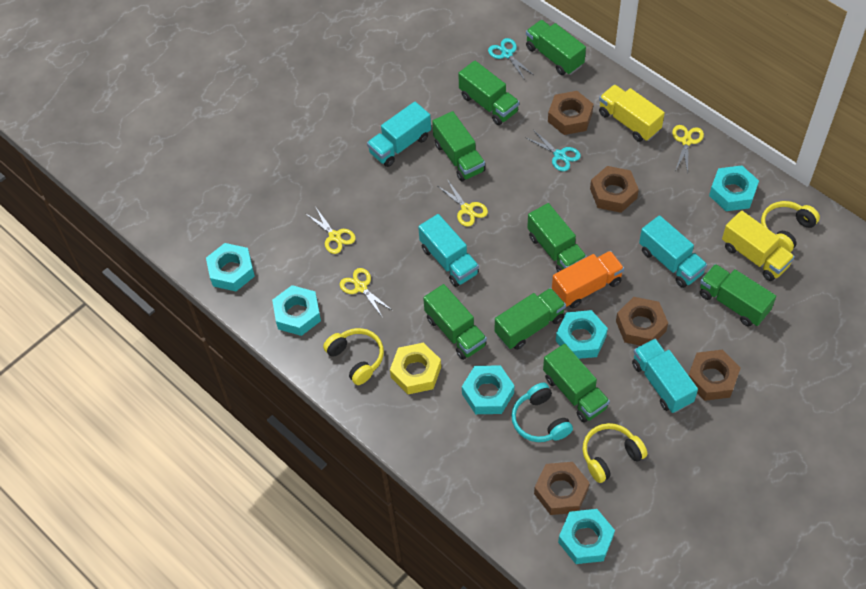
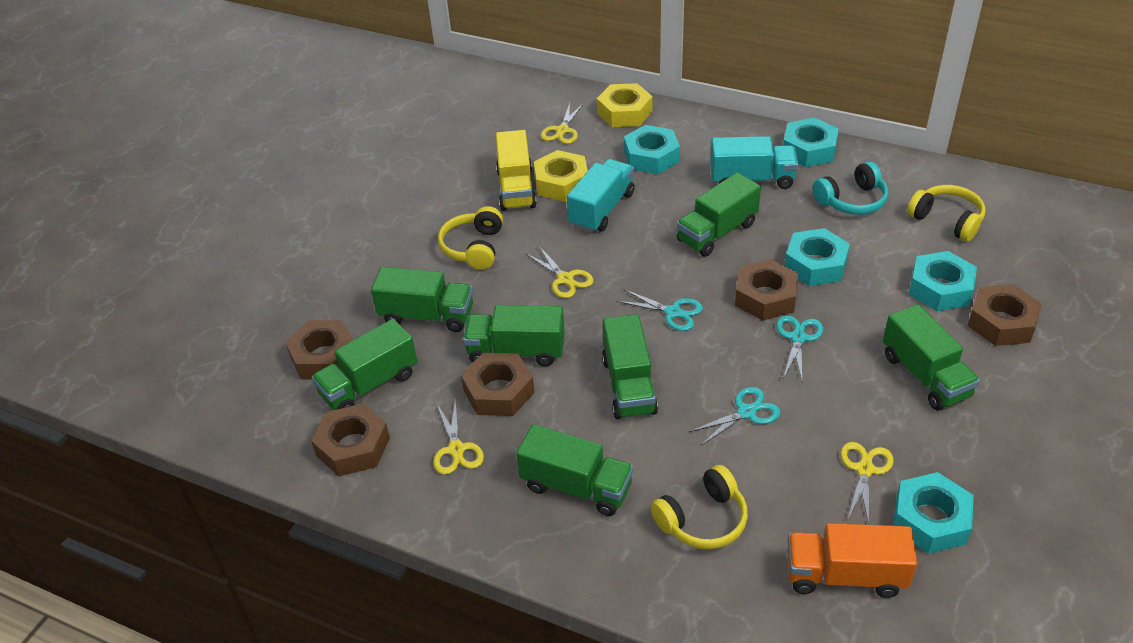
green truck: [423,284,487,360] [432,111,485,182] [458,60,519,125] [495,288,566,350] [526,20,586,75] [527,203,587,272] [543,344,610,423] [700,264,776,327] = 8 -> [312,319,417,410] [371,267,473,332] [463,305,565,366] [516,424,634,516] [602,314,658,419] [677,172,761,257] [883,304,980,411] = 7
turquoise nut: [206,243,255,291] [272,285,321,336] [462,365,514,414] [556,310,608,359] [558,509,615,564] [709,165,759,211] = 6 -> [624,125,680,174] [783,117,839,167] [785,228,850,286] [893,472,974,554] [909,251,977,311] = 5
turquoise scissors: [488,38,534,80] [525,130,581,171] = 2 -> [616,289,703,331] [689,387,780,445] [776,315,823,380] = 3
turquoise truck: [367,102,431,167] [418,214,479,287] [632,339,698,413] [639,215,708,288] = 4 -> [567,159,635,233] [710,136,798,189] = 2
yellow nut: [390,343,441,394] = 1 -> [534,150,588,202] [597,83,653,127] = 2
yellow truck: [599,84,665,142] [722,211,795,281] = 2 -> [495,130,537,211] = 1

